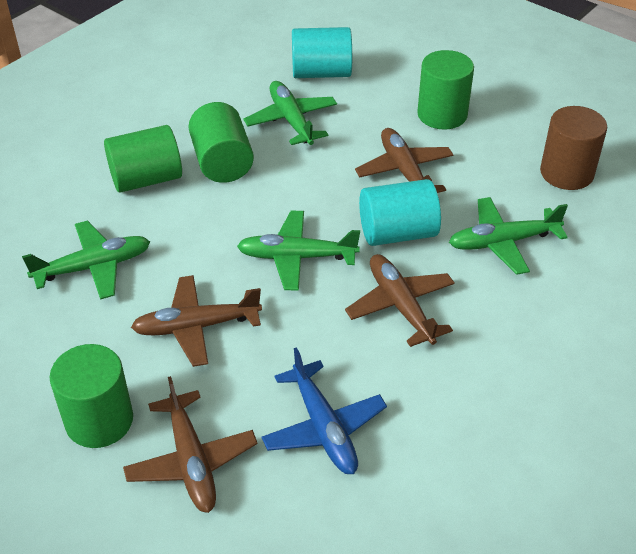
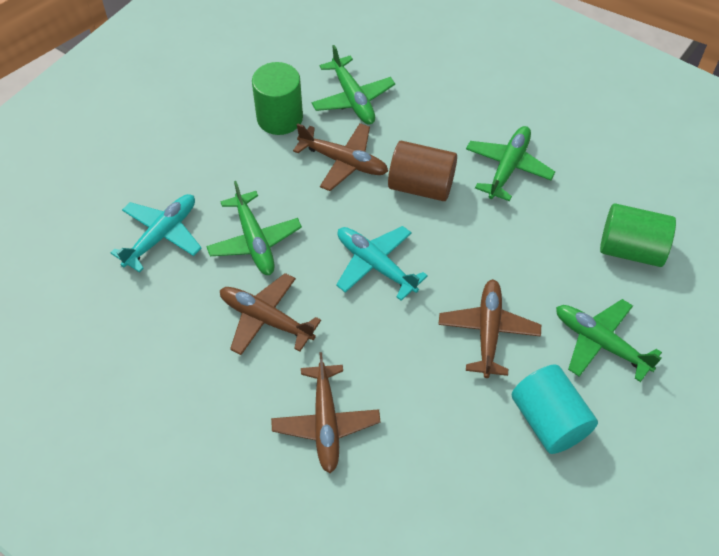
blue plane: [261,347,387,474] = 1 -> none = 0
green cylinder: [50,344,133,448] [104,125,182,193] [188,102,254,183] [417,50,474,130] = 4 -> [252,62,303,135] [600,203,676,267] = 2
turquoise cylinder: [292,27,352,78] [359,179,441,246] = 2 -> [511,365,598,454] = 1
turquoise plane: none = 0 -> [111,194,202,273] [336,226,428,301] = 2

